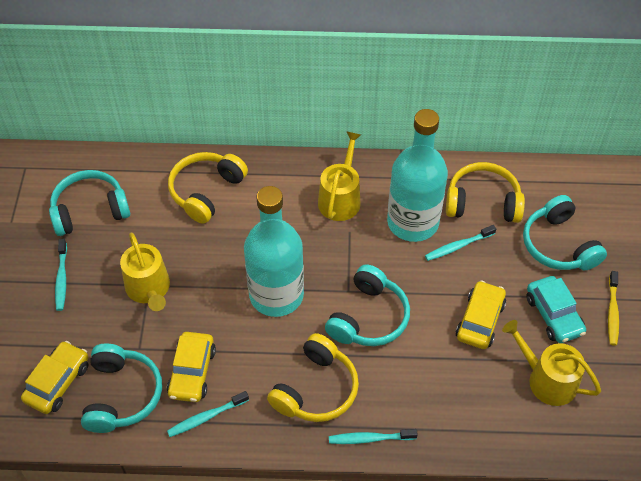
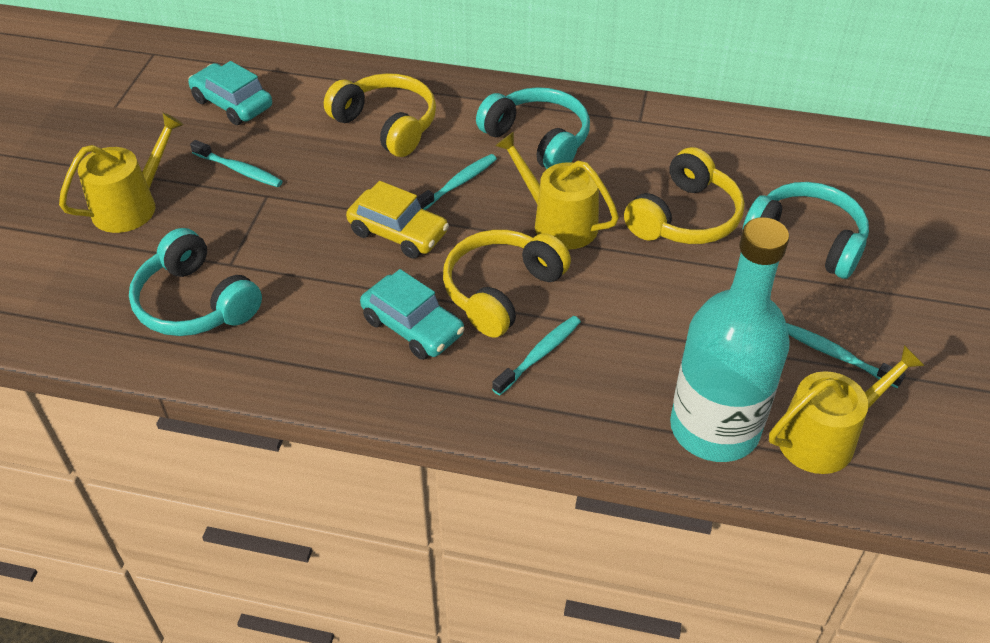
turquoise bottle: [244,186,304,317] [387,109,448,242] = 2 -> [670,217,790,462] = 1
turquoise car: [526,276,586,343] = 1 -> [188,61,272,125] [360,269,465,360] = 2
turquoise headphones: [49,170,130,236] [81,343,162,433] [325,264,410,346] [523,195,607,271] = 4 -> [129,228,262,336] [476,87,590,169] [742,182,869,279] = 3
yellow car: [21,341,88,414] [167,332,216,402] [456,280,506,349] = 3 -> [346,181,449,259] = 1
yellow toothbrush: [608,271,619,346] = 1 -> none = 0

